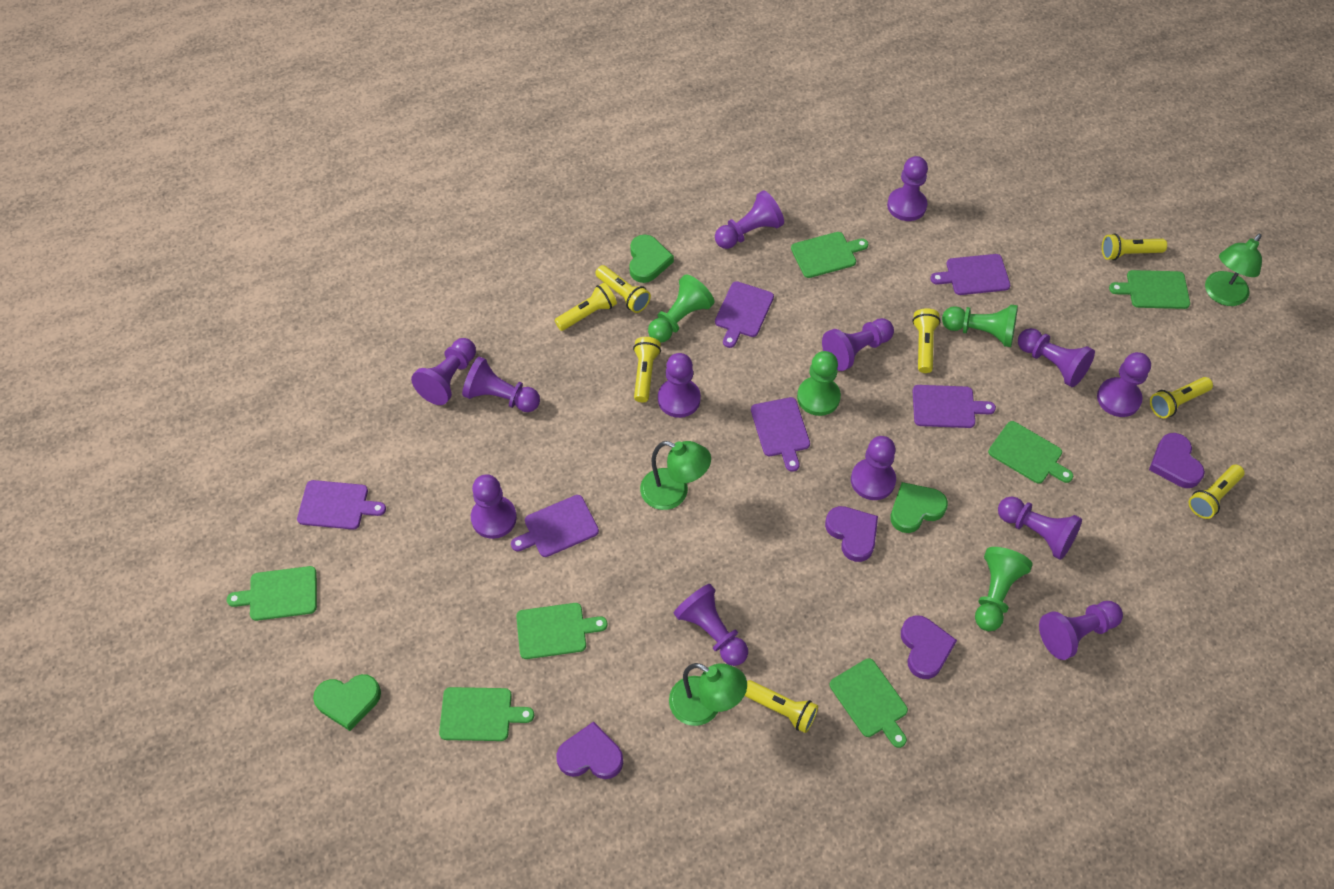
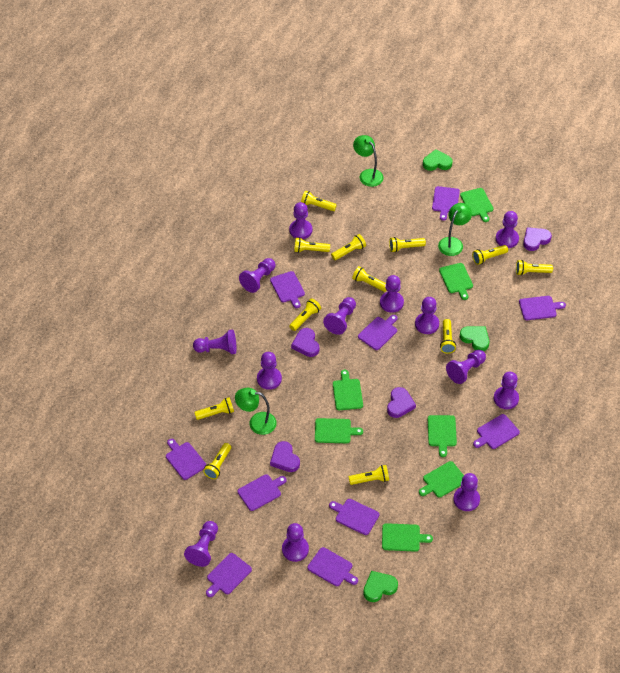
green pawn: [648,274,714,343] [797,351,841,416] [942,305,1018,347] [975,547,1033,631] = 4 -> none = 0
purple cutting board: [297,480,386,530] [511,495,599,557] [715,281,774,348] [751,397,810,472] [913,385,996,428] [930,254,1010,295] = 6 -> [166,439,206,480] [206,553,252,597] [237,474,287,511] [270,271,305,308] [307,547,358,586] [329,499,379,535] [358,315,398,350] [432,186,460,221] [473,414,520,449] [519,296,566,320] = 10
yellow flashlight: [554,283,617,331] [595,265,651,313] [633,337,661,402] [745,680,818,733] [912,308,941,373] [1102,233,1167,260] [1150,377,1213,418] [1189,464,1245,519] = 8 -> [194,397,234,420] [203,443,231,479] [289,298,321,331] [294,237,330,253] [301,190,337,211] [331,234,366,260] [349,465,389,485] [352,266,386,292] [389,237,426,252] [440,319,456,354] [472,245,508,265] [516,260,553,275] = 12

